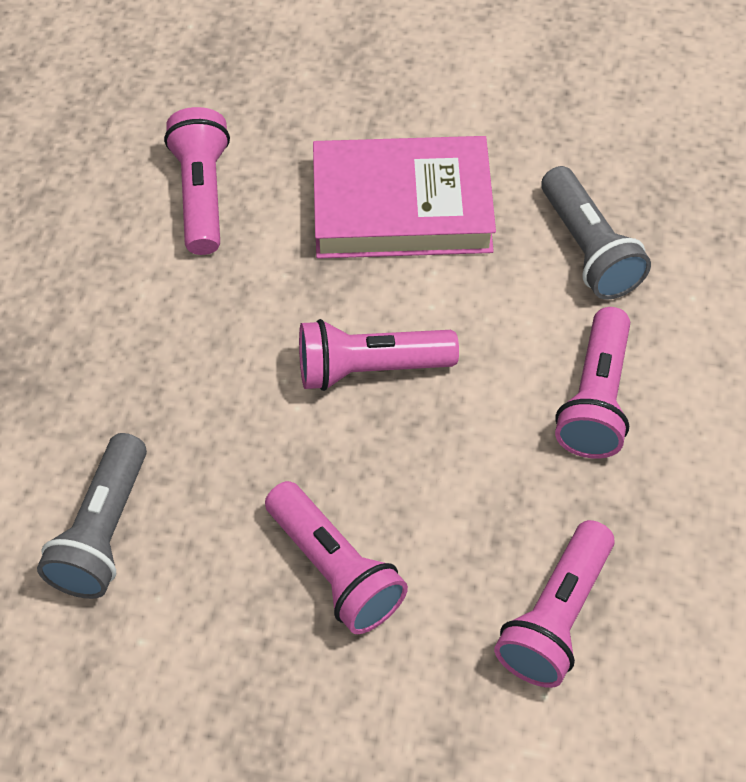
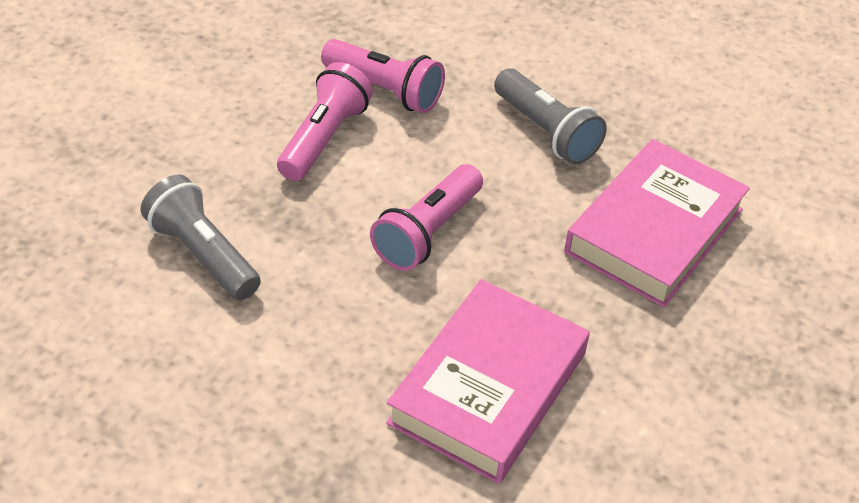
pink book: [313,136,496,259] = 1 -> [386,279,590,484] [564,139,750,307] = 2
pink flashlight: [164,107,230,255] [265,481,408,634] [299,319,459,391] [494,520,615,688] [555,307,630,459] = 5 -> [277,62,373,181] [321,39,445,113] [370,164,483,271] = 3

